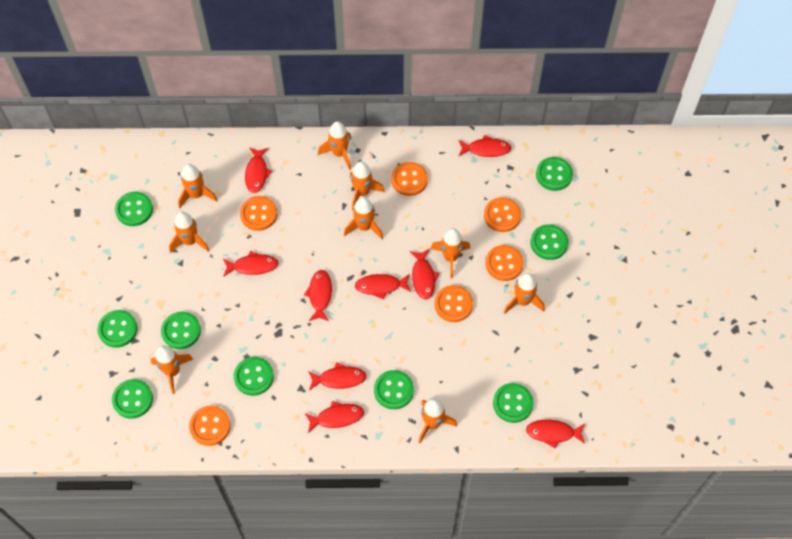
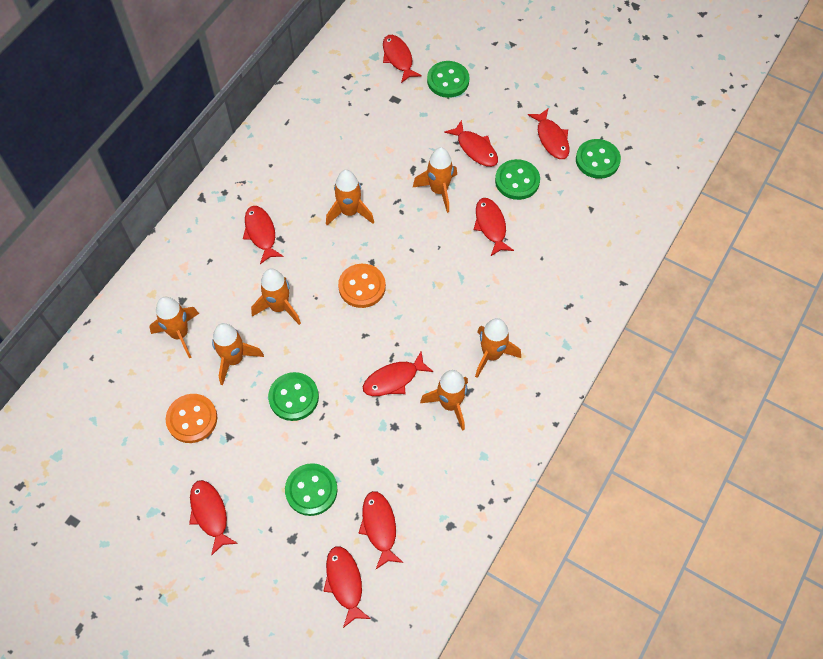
green button: [97,310,138,348] [112,379,153,419] [115,192,153,226] [161,311,201,349] [234,357,274,396] [374,370,414,409] [493,383,533,423] [530,224,569,260] [536,157,573,191] = 9 -> [268,372,319,421] [285,463,338,516] [427,61,470,98] [495,159,540,200] [576,139,621,179] = 5
orange button: [189,406,230,446] [240,196,277,231] [391,162,428,196] [434,285,473,322] [484,197,521,232] [485,245,524,281] = 6 -> [166,394,217,443] [338,264,386,308] = 2
orange rocket: [151,345,193,394] [169,211,210,253] [178,164,218,208] [318,121,351,170] [344,197,383,239] [350,161,385,211] [419,399,457,443] [431,228,470,278] [504,273,545,314] = 9 -> [149,297,199,358] [212,323,264,385] [251,268,301,325] [326,170,374,225] [412,147,457,213] [420,370,468,431] [475,318,521,378] = 7

